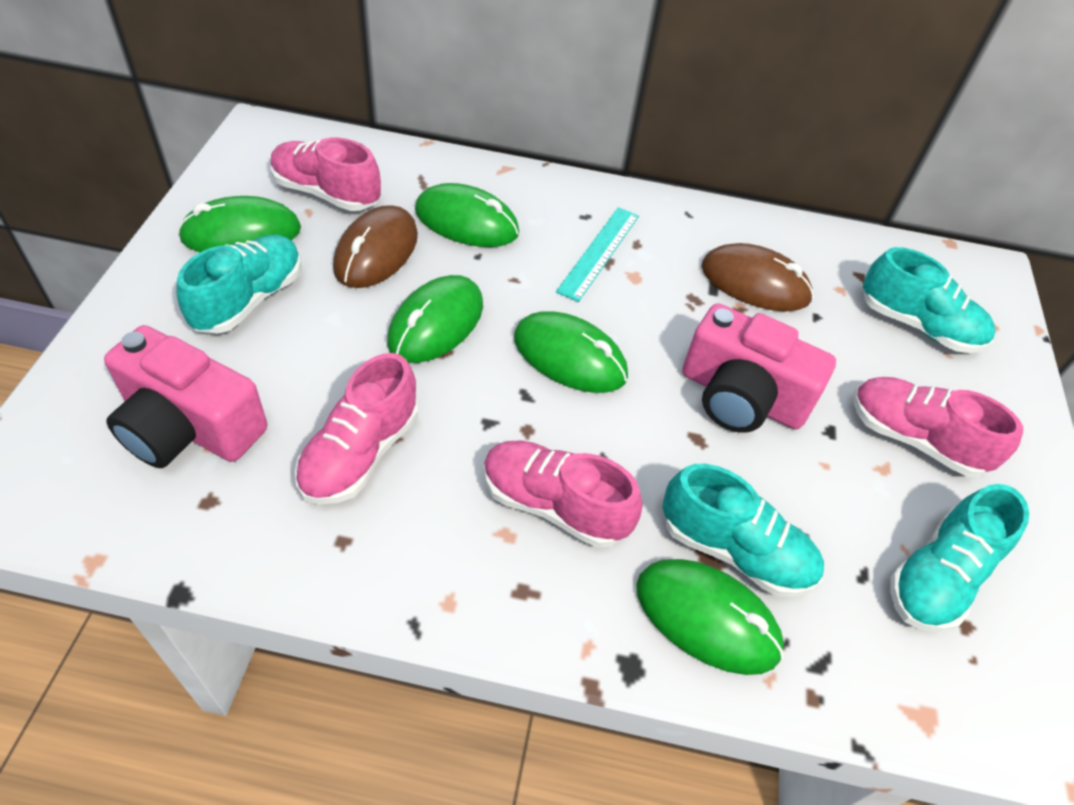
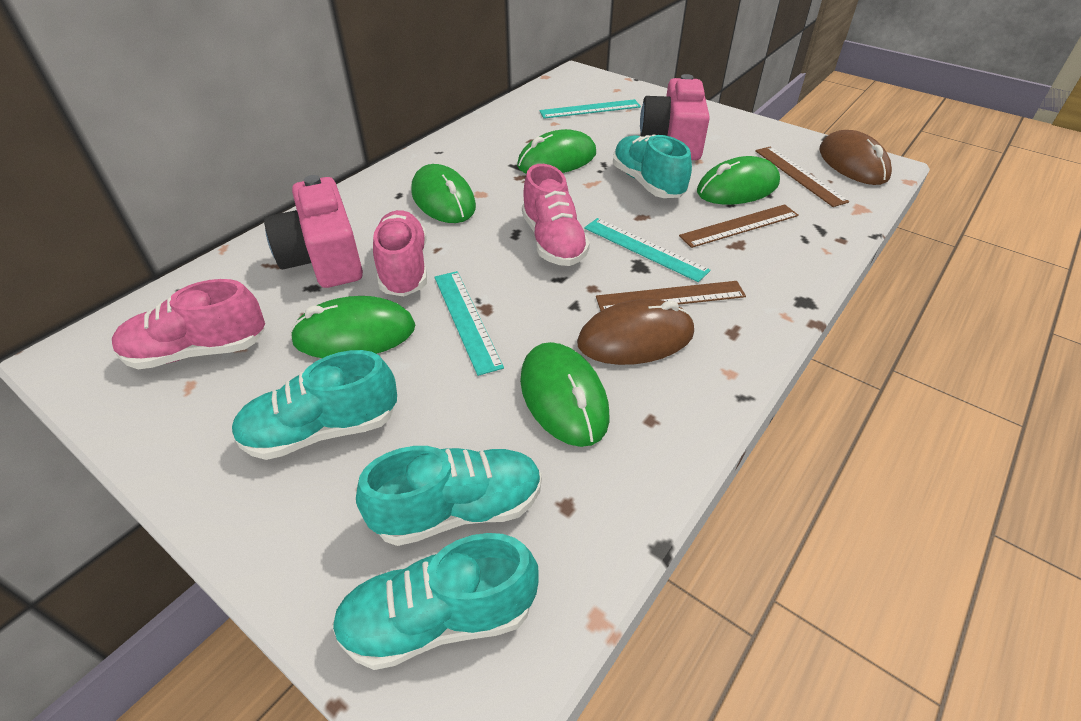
brown ruler: none = 0 -> [596,281,746,311] [679,204,799,248] [755,146,849,207] = 3
pink shoe: [271,138,381,211] [295,353,418,504] [484,441,642,548] [853,377,1023,477] = 4 -> [112,279,265,369] [373,210,427,296] [522,164,590,266] = 3
turquoise ruler: [556,207,639,302] = 1 -> [435,271,504,376] [539,99,641,119] [584,218,711,282] = 3

